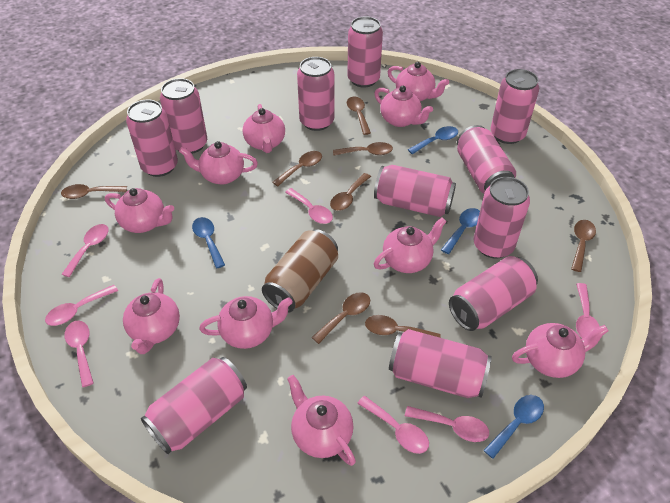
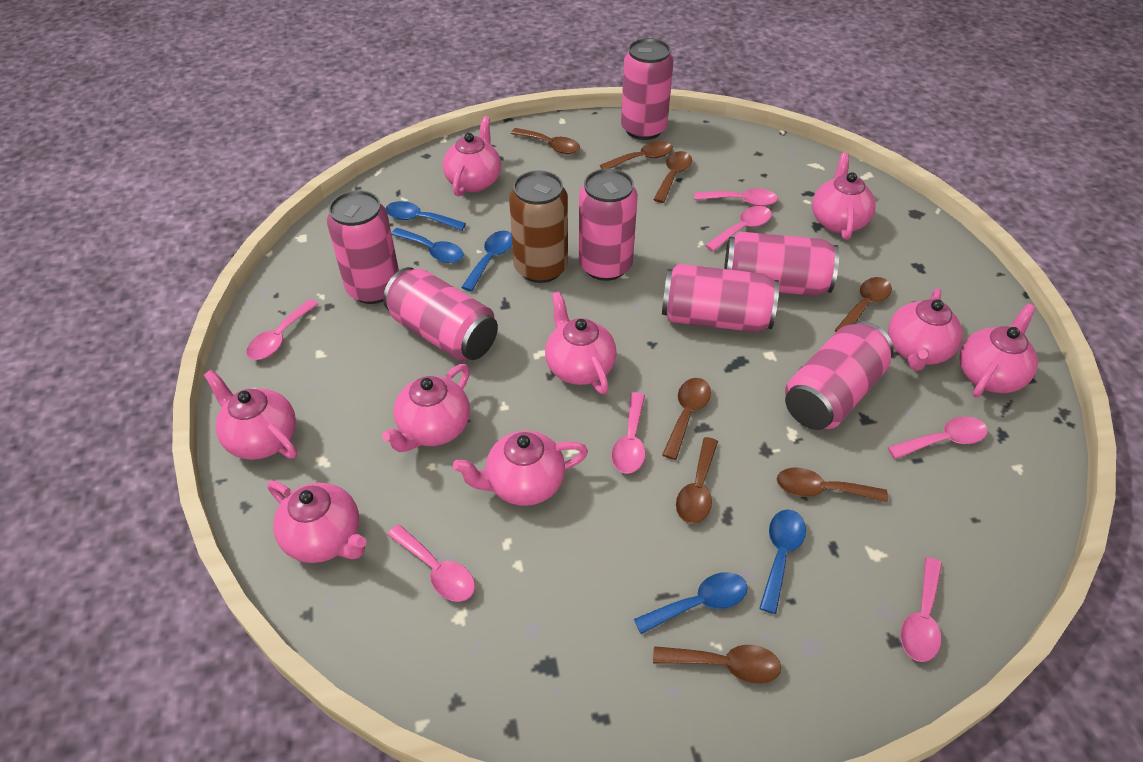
blue spoon: [192,217,225,268] [408,126,458,154] [441,208,480,254] [483,395,544,459] = 4 -> [386,201,466,231] [391,228,464,263] [461,231,512,291] [634,572,747,634] [759,509,806,614] = 5
pink can: [126,100,178,177] [141,357,247,454] [160,78,207,154] [297,57,334,131] [347,16,383,87] [374,165,456,217] [389,329,492,398] [449,256,538,331] [457,125,516,193] [473,177,530,258] [491,69,539,144] = 11 -> [327,190,399,304] [383,267,498,361] [579,168,638,281] [621,38,674,140] [662,264,779,332] [724,232,839,296] [785,321,894,430] = 7
pink teapot: [105,188,174,233] [123,278,180,354] [179,141,258,185] [199,296,293,349] [243,104,285,153] [287,375,356,466] [374,86,433,127] [374,217,447,273] [388,62,449,101] [512,323,609,378] = 10 -> [204,369,297,460] [267,481,367,563] [382,364,470,452] [443,116,501,197] [453,431,588,506] [545,291,617,394] [812,153,875,240] [888,289,963,371] [959,304,1038,397] = 9

